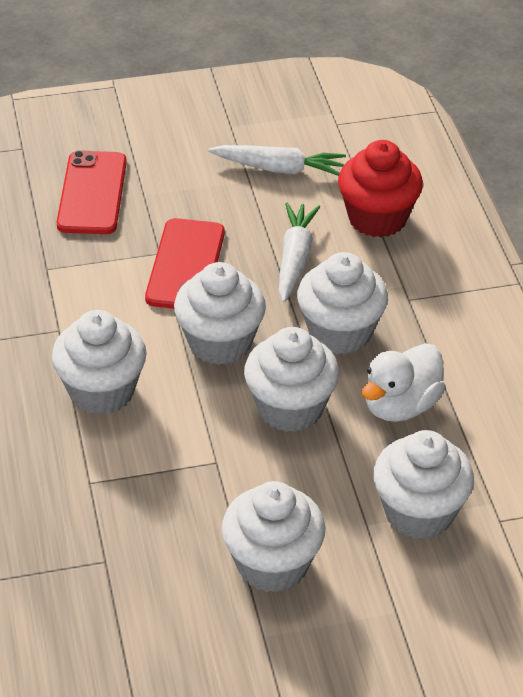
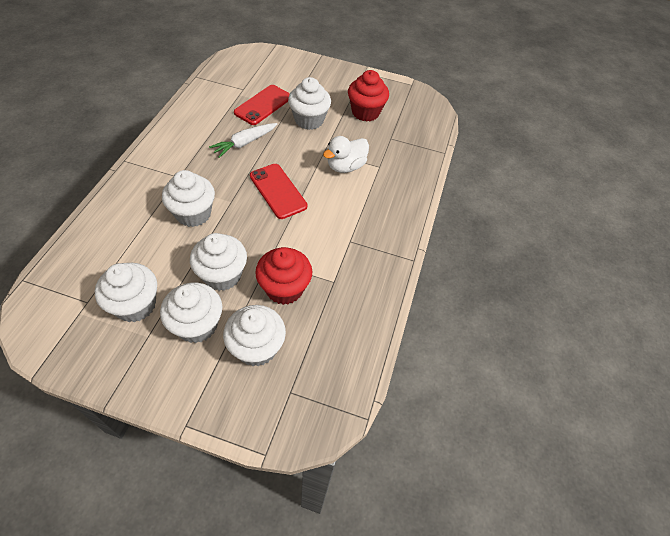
red cupcake: [338,140,423,237] = 1 -> [255,247,312,305] [348,70,389,122] = 2
white carrot: [208,145,346,176] [279,202,320,303] = 2 -> [209,123,277,158] = 1

